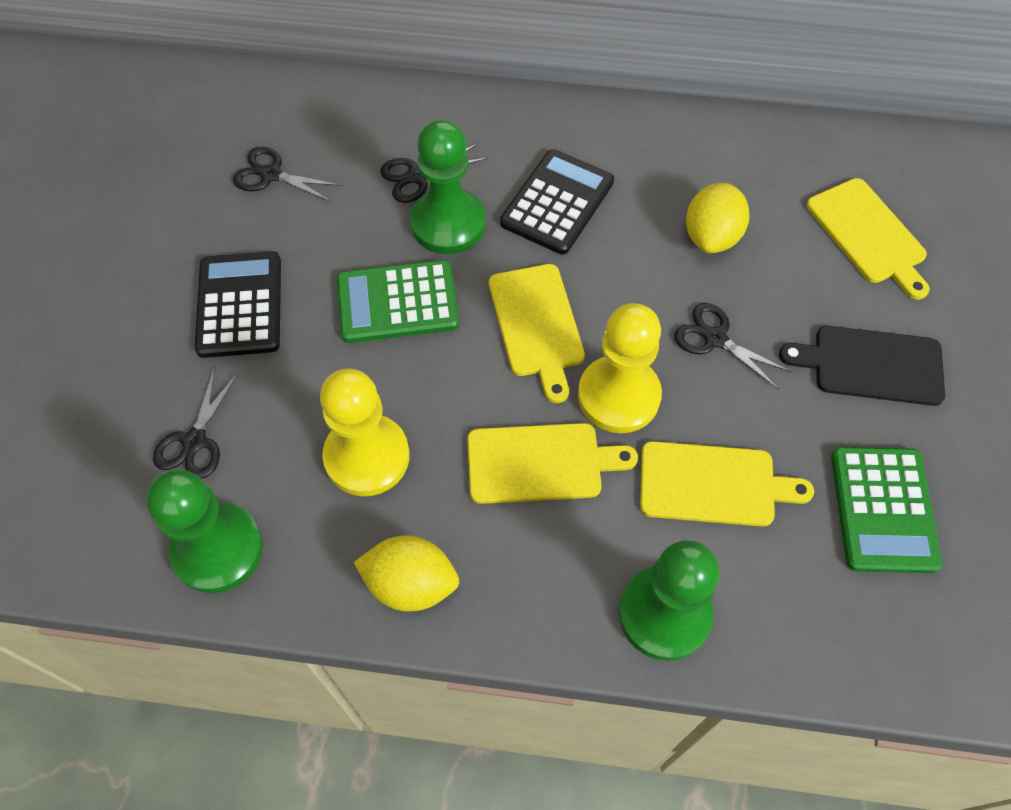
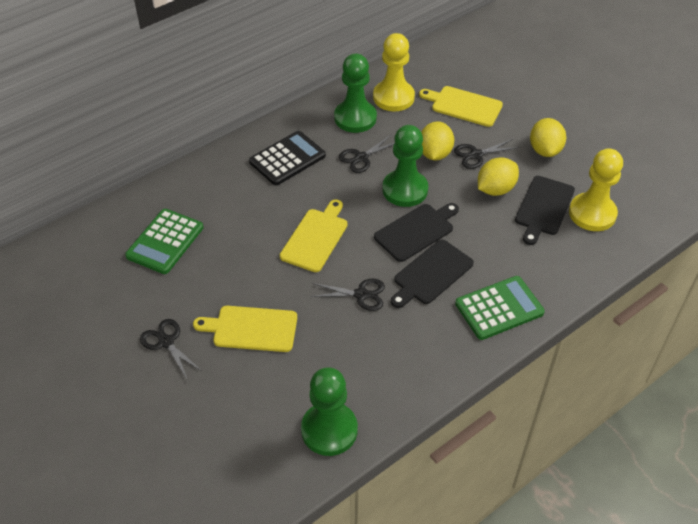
black calculator: [195,251,281,358] [500,149,614,255] = 2 -> [249,131,326,185] = 1
black cutting board: [779,326,945,406] = 1 -> [374,203,459,262] [391,240,474,308] [515,176,575,245] = 3
yellow cutting board: [467,423,638,504] [489,264,585,403] [640,441,814,527] [806,178,930,300] = 4 -> [193,306,297,352] [280,199,348,272] [419,86,503,127] = 3
yellow lemon: [354,535,459,611] [686,183,749,253] = 2 -> [421,121,454,160] [478,157,519,196] [530,118,566,157] = 3

